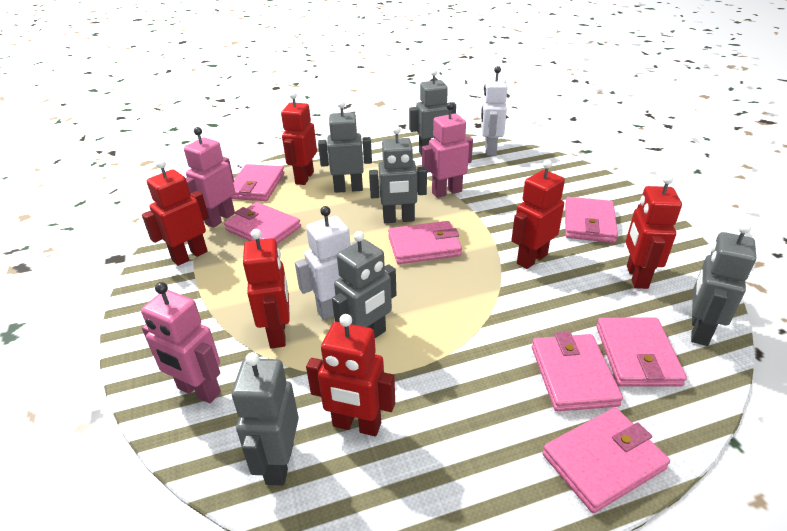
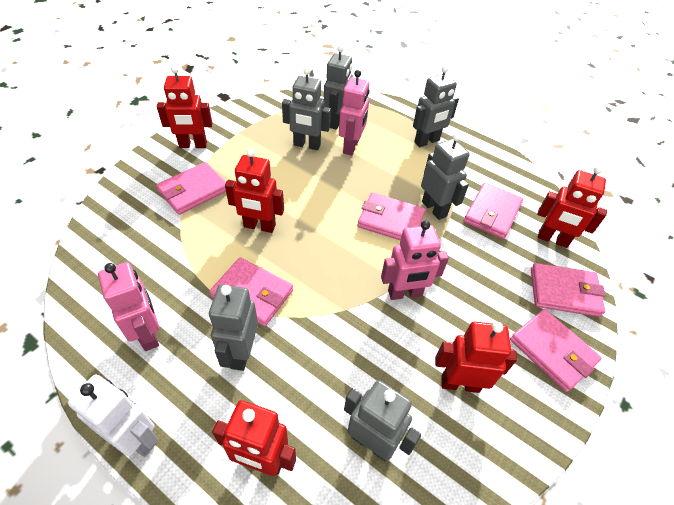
pink wallet: [224,202,301,244] [231,164,284,201] [388,221,462,264] [532,332,623,411] [542,408,670,513] [565,197,618,243] [596,318,687,387] = 7 -> [156,162,226,215] [209,257,293,326] [357,193,425,240] [463,183,523,239] [510,309,602,392] [531,263,606,317] = 6
red robot: [142,160,209,266] [243,229,290,349] [281,91,317,185] [306,314,395,436] [511,159,565,269] [626,175,682,289] = 6 -> [157,66,212,148] [212,400,296,476] [225,148,284,233] [435,322,517,393] [537,166,607,248] = 5
white robot: [295,206,358,320] [481,66,508,156] = 2 -> [68,375,158,457] = 1

